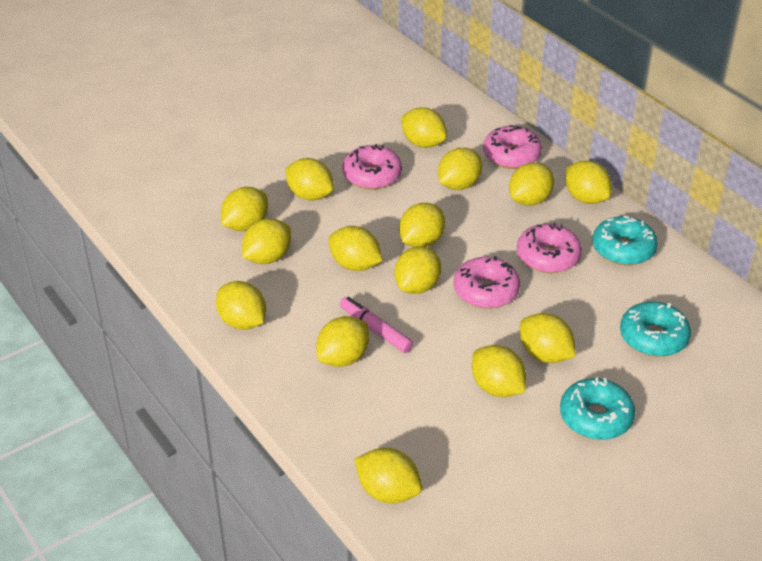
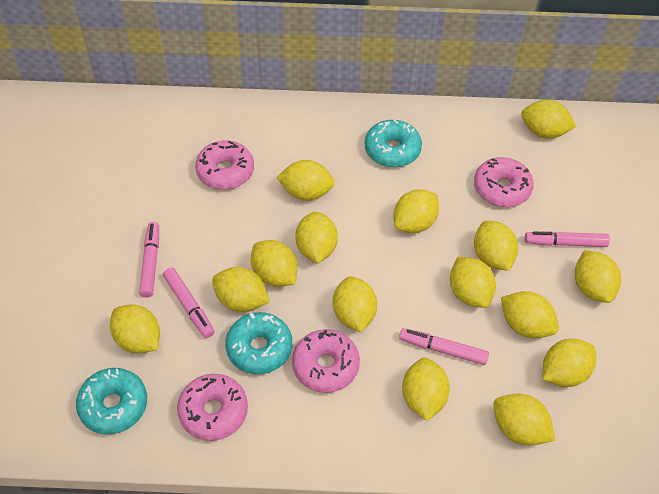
pink marker: [340,297,413,353] = 1 -> [139,222,159,297] [163,268,214,338] [399,328,489,365] [525,231,610,247] = 4

